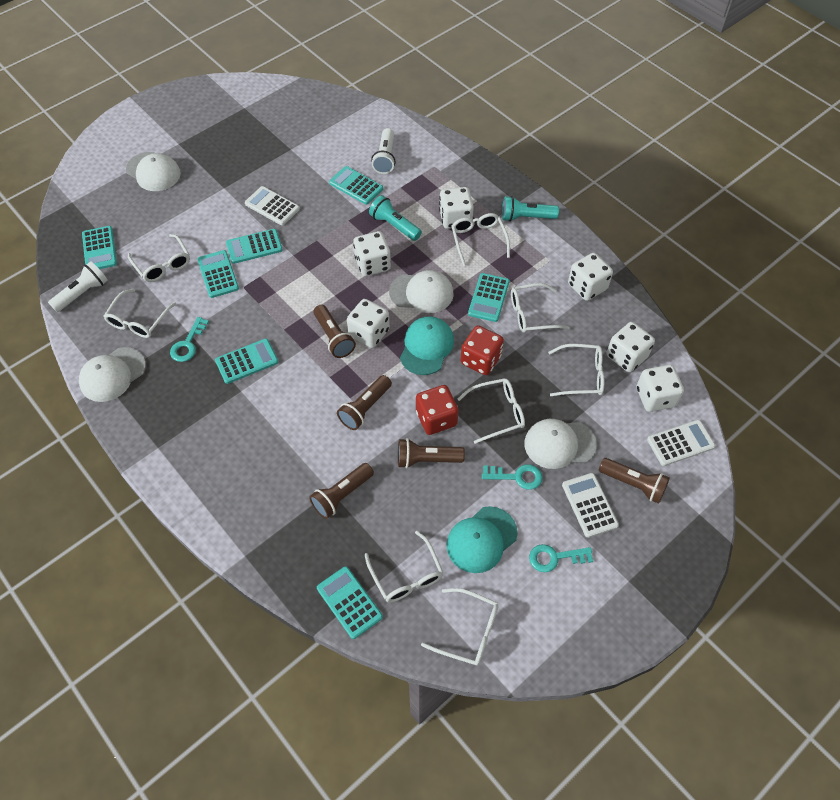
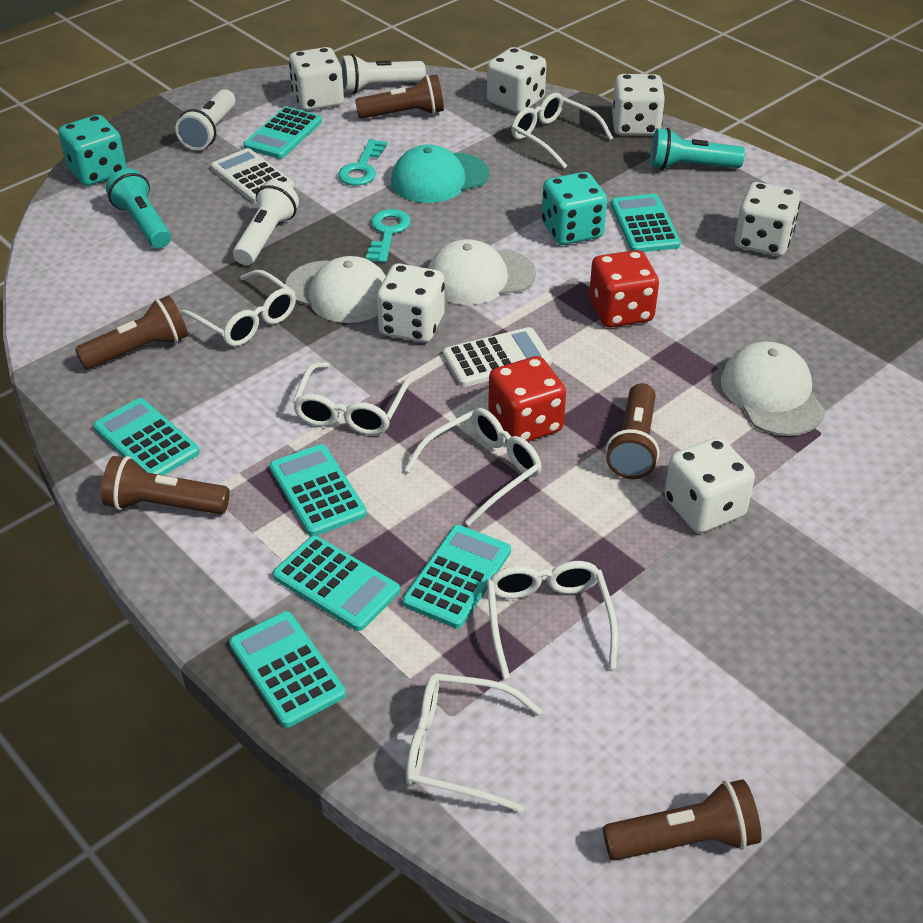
turquoise cap: [400,316,454,375] [447,506,518,573] = 2 -> [391,144,489,203] = 1
turquoise dice: none = 0 -> [58,115,127,186] [542,172,607,245] = 2
turquoise key: [170,317,209,362] [482,464,543,489] [529,544,593,572] = 3 -> [338,139,387,186] [366,209,411,263] = 2
white calculator: [245,186,300,226] [562,473,619,538] [647,420,715,466] = 3 -> [211,148,294,204] [443,327,552,387] = 2
white cap: [79,347,146,402] [126,152,181,191] [389,270,454,313] [524,419,597,469] = 4 -> [285,256,386,323] [428,239,536,305] [721,341,825,436] = 3
white flashlight: [48,261,108,312] [371,128,396,174] = 2 -> [175,89,236,150] [233,180,299,265] [340,54,426,94] = 3
white glasses: [104,289,176,338] [128,234,190,282] [365,531,444,603] [421,588,499,666] [452,213,510,266] [458,378,525,444] [511,283,570,333] [548,344,604,396] = 8 -> [179,270,296,347] [292,362,412,435] [405,408,542,526] [406,673,542,813] [487,561,618,679] [511,93,613,169] = 6

